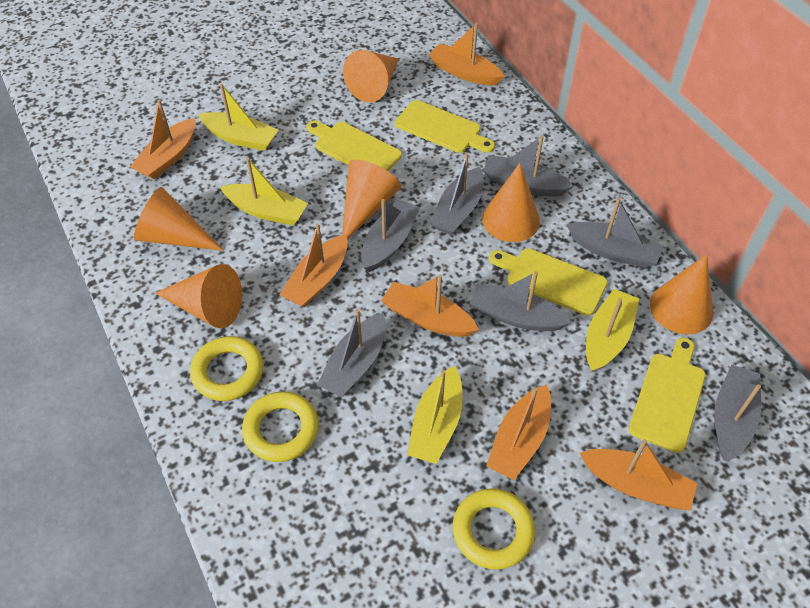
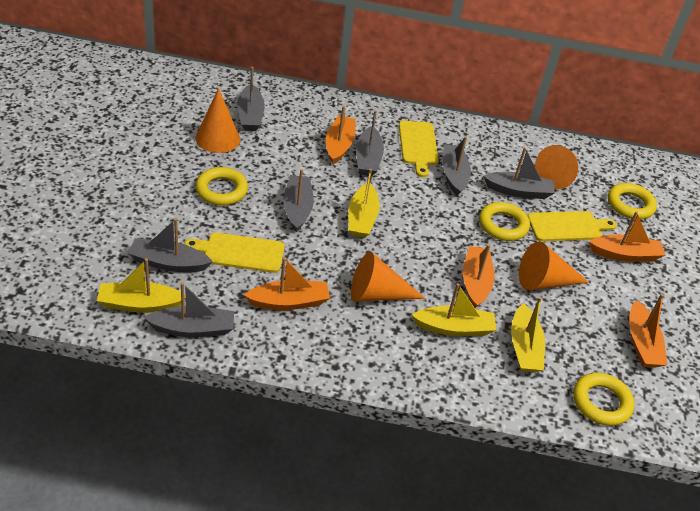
orange boat: [130,100,196,179] [280,223,348,307] [381,274,479,337] [429,23,505,85] [486,385,551,480] [579,439,697,511] = 6 -> [244,257,330,310] [326,106,356,164] [463,244,494,308] [589,211,665,261] [629,294,667,368] = 5
orange cone: [134,187,224,251] [155,264,242,328] [342,159,401,239] [343,50,399,102] [482,163,540,242] [650,254,713,334] = 6 -> [196,88,240,153] [351,252,425,302] [519,241,589,290] [535,145,578,189] = 4
yellow cutting board: [306,120,402,171] [395,100,495,153] [489,248,608,316] [629,338,706,453] = 4 -> [184,232,285,273] [399,121,439,177] [528,211,617,241] = 3
yellow ring: [190,336,264,401] [242,391,319,462] [453,488,535,569] = 3 -> [195,167,248,206] [479,202,530,241] [573,373,635,426] [608,183,657,219] = 4

